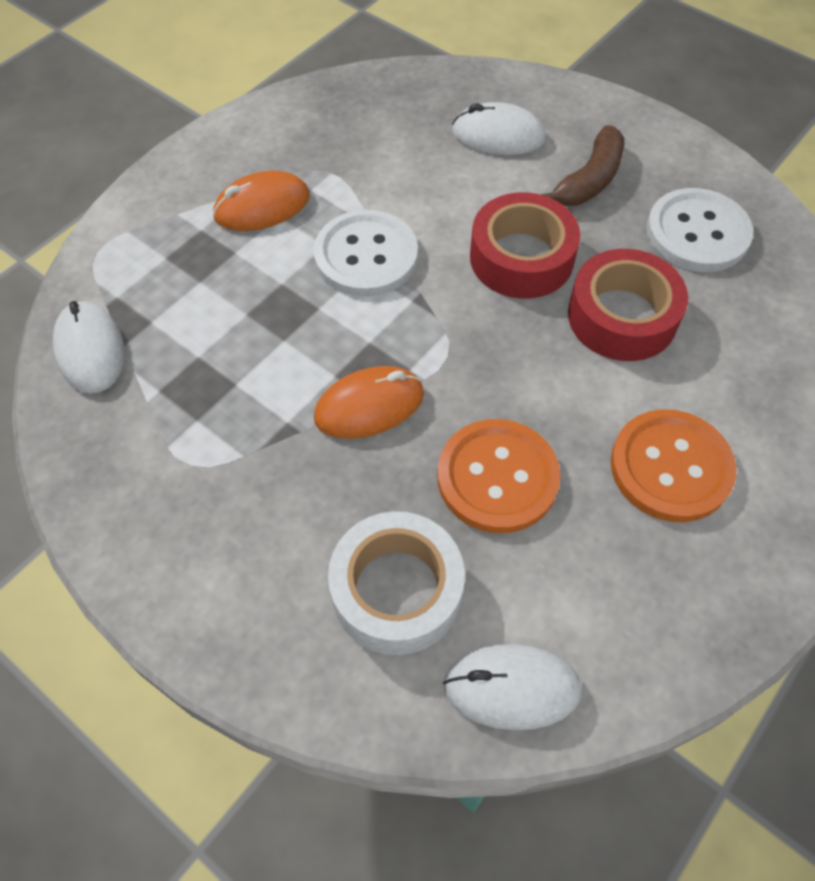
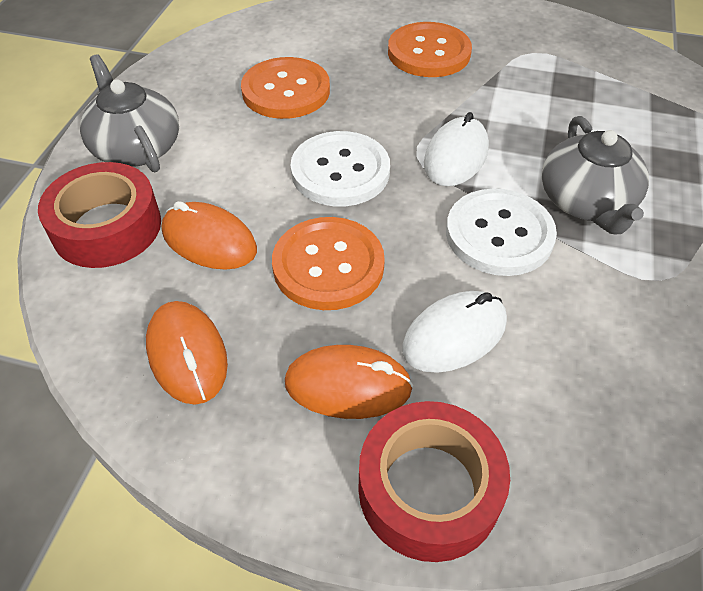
brown banana: [541,125,625,206] = 1 -> none = 0
grey teapot: none = 0 -> [80,54,179,172] [542,116,649,235] = 2
orange button: [437,419,560,533] [611,409,737,522] = 2 -> [241,57,330,119] [272,217,385,310] [388,22,472,77] = 3
orange mouse: [213,171,310,231] [314,366,424,439] = 2 -> [146,301,228,405] [162,201,257,270] [285,345,413,419] = 3
white mouse: [53,301,125,394] [443,644,582,730] [452,102,546,155] = 3 -> [402,291,507,373] [424,112,489,186] = 2
white tape: [328,511,465,655] = 1 -> none = 0

